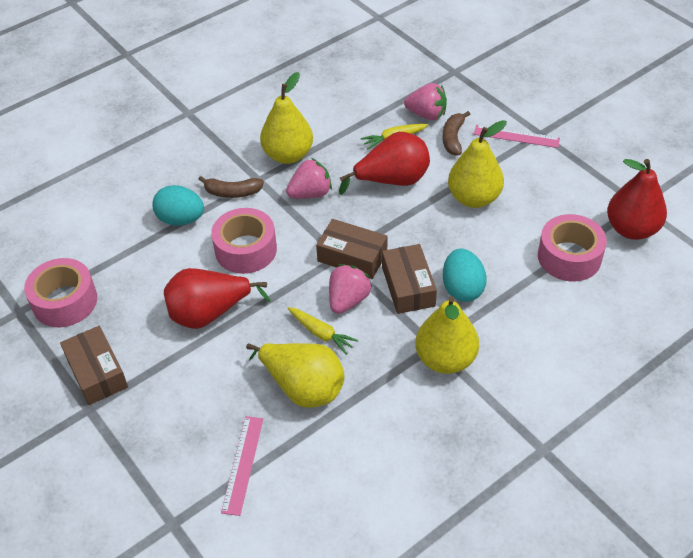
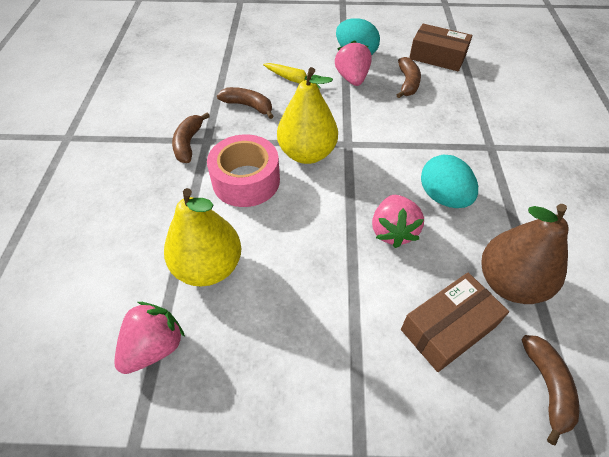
brown banana: [199,176,264,198] [443,111,470,156] = 2 -> [172,113,210,163] [217,87,273,119] [397,57,421,98] [521,335,579,446] = 4
brown box: [60,326,128,405] [316,219,387,279] [382,244,437,314] = 3 -> [401,273,509,372] [409,24,472,71] = 2
brown pear: none = 0 -> [481,204,569,304] = 1
pink ruler: [221,416,263,516] [474,125,560,148] = 2 -> none = 0
pink tape: [24,258,97,327] [211,208,277,274] [538,214,607,281] = 3 -> [207,135,280,207] = 1
red pear: [164,268,271,329] [339,132,430,195] [607,159,667,240] = 3 -> none = 0
yellow carrot: [287,307,359,354] [361,124,428,150] = 2 -> [263,63,322,88] = 1
yellow pear: [246,343,345,408] [260,72,313,164] [415,296,479,374] [448,120,507,208] = 4 -> [164,188,241,287] [277,67,338,164] = 2

